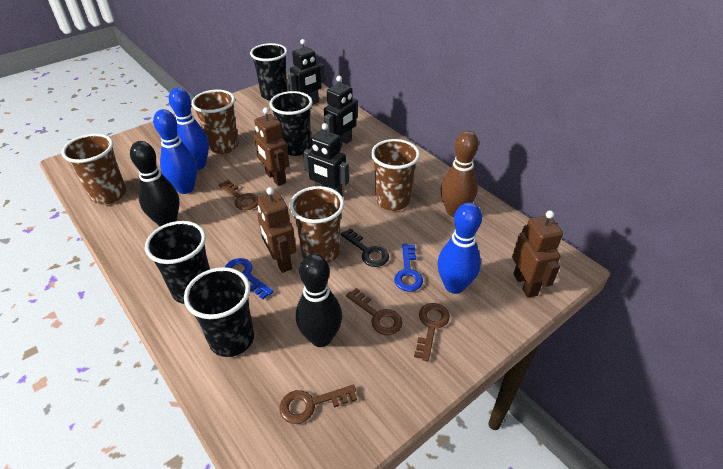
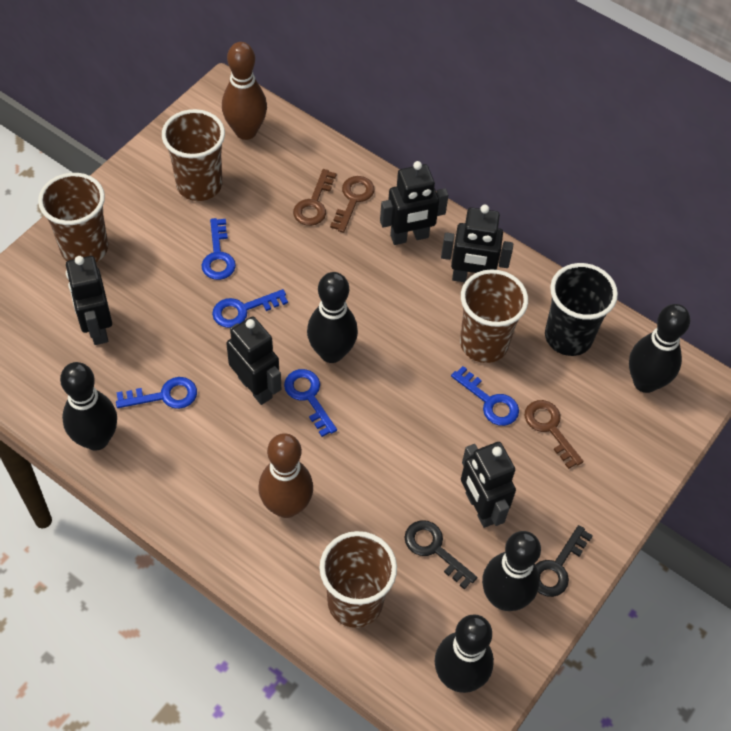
black bowling pin: [130,141,180,227] [296,254,342,347] = 2 -> [60,362,117,451] [307,272,358,363] [435,614,494,693] [482,531,541,611] [629,304,690,393] = 5
black cup: [145,221,210,304] [184,267,254,357] [250,43,288,101] [269,91,313,156] = 4 -> [545,263,618,356] = 1
black key: [341,228,389,267] = 1 -> [405,520,477,589] [535,525,593,597] = 2
black robot: [288,39,325,105] [303,123,349,196] [324,76,358,148] = 3 -> [66,256,112,345] [226,316,281,405] [380,161,448,245] [441,204,513,282] [461,442,516,528] = 5
blue bowling pin: [153,109,197,194] [169,88,209,170] [437,202,482,294] = 3 -> none = 0
blue key: [225,258,274,299] [394,244,423,292] = 2 -> [116,377,197,409] [202,218,236,280] [212,289,288,328] [284,369,337,437] [451,366,519,426] = 5
brown bowling pin: [440,131,479,217] = 1 -> [222,42,267,140] [258,433,313,518] = 2
brown key: [219,180,258,210] [279,385,357,424] [346,288,403,335] [414,303,450,362] = 4 -> [293,169,337,226] [330,176,375,233] [525,400,584,469] = 3
brown robot: [254,107,289,186] [257,187,296,273] [512,210,563,298] = 3 -> none = 0

